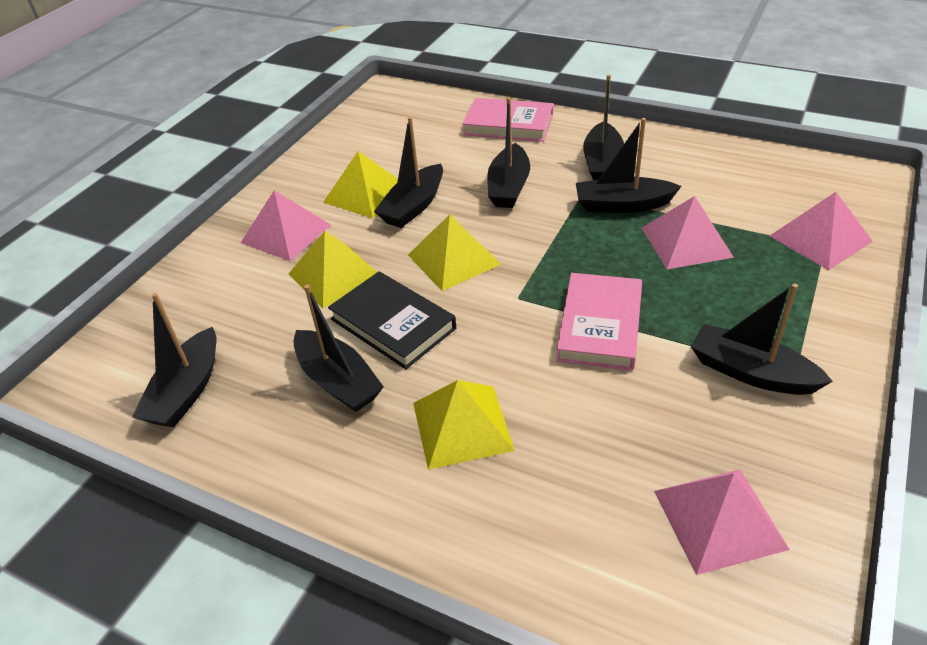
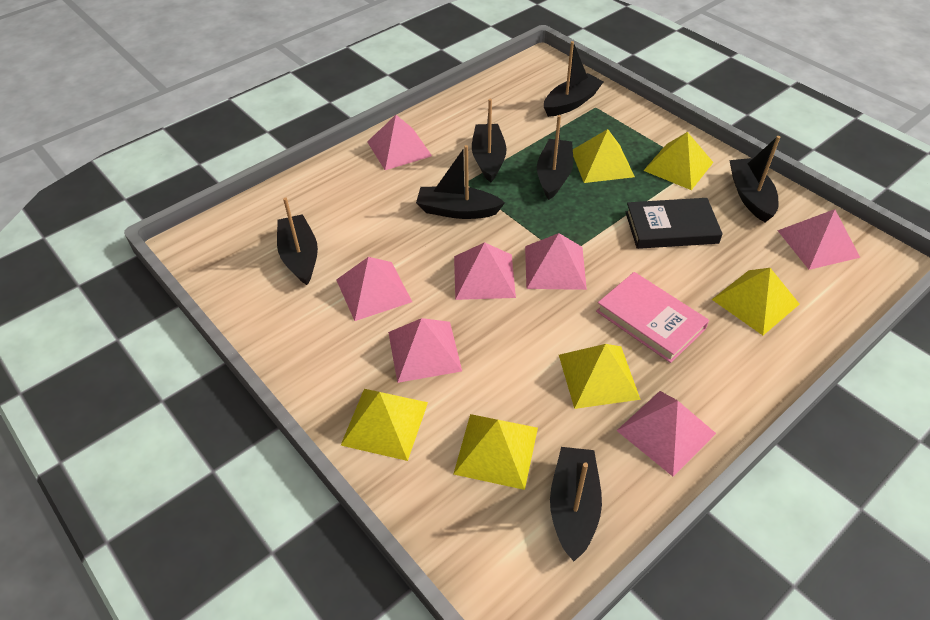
pink book: [462,98,553,142] [556,273,642,370] = 2 -> [596,272,709,363] = 1
pink pyramid: [241,190,331,261] [642,196,734,269] [654,469,790,575] [770,192,873,270] = 4 -> [336,257,412,321] [367,115,432,170] [388,318,462,383] [454,242,516,300] [525,233,587,290] [616,391,716,476] [777,209,860,270] = 7
yellow pyramid: [289,231,377,308] [323,151,398,218] [408,215,501,291] [413,380,515,470] = 4 -> [341,389,428,461] [454,414,538,490] [559,344,641,409] [573,129,635,183] [643,132,714,190] [712,268,800,335] = 6

